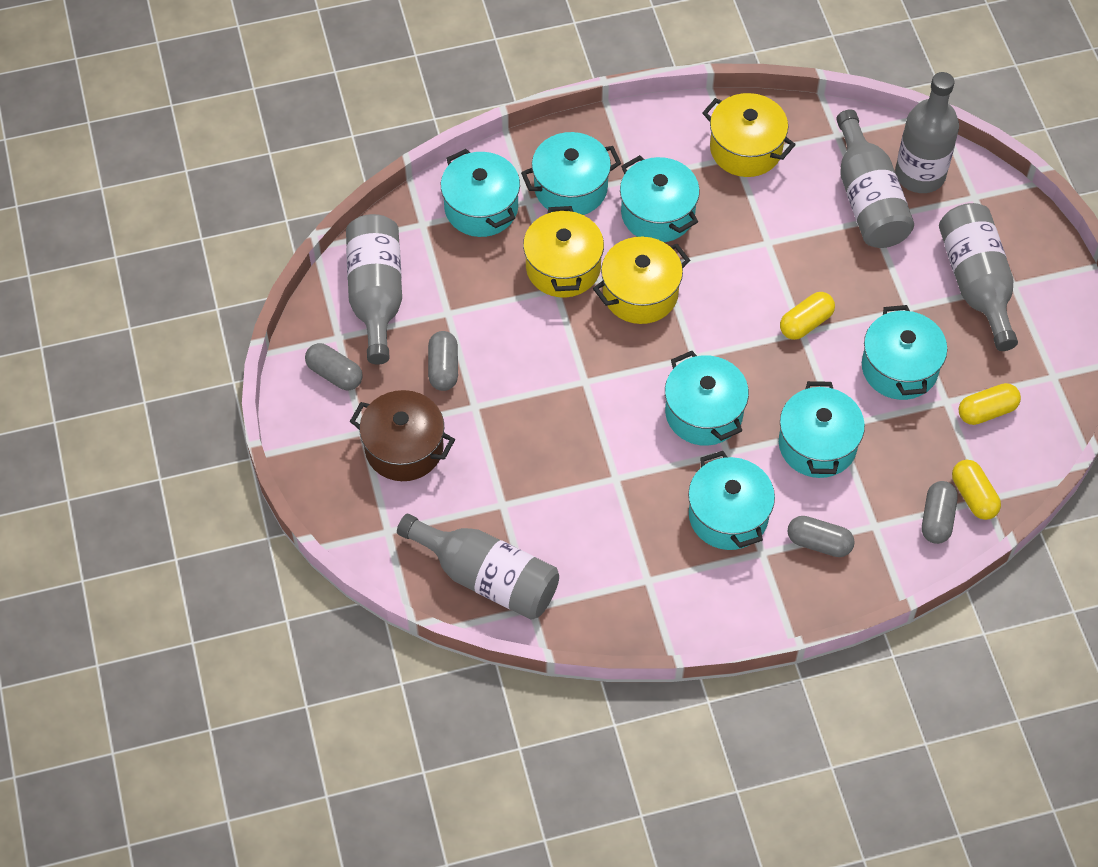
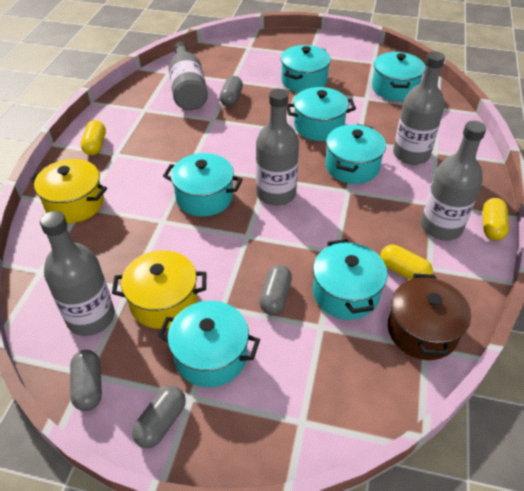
yellow pot: [523,206,604,298] [593,237,690,324] [702,93,796,177] = 3 -> [30,159,107,223] [112,250,206,329] = 2

